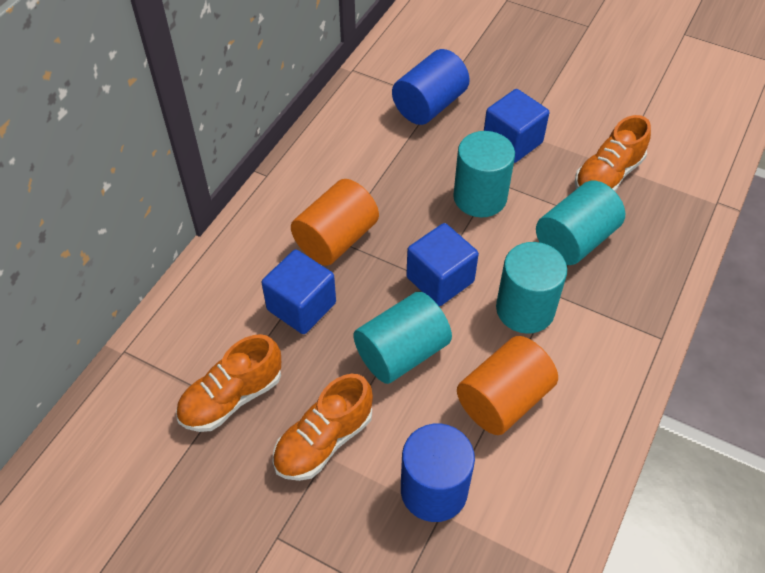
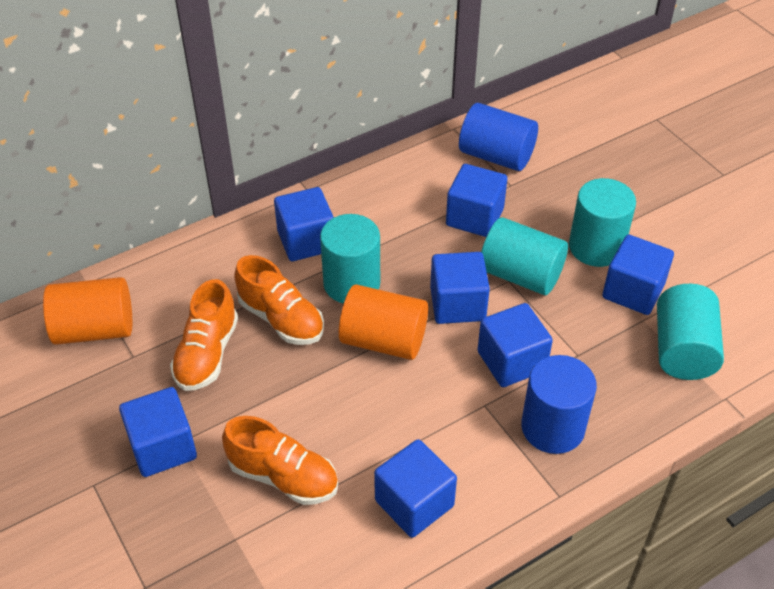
blue cube: [261,249,336,334] [406,223,479,306] [484,89,549,163] = 3 -> [119,387,197,477] [274,187,334,261] [374,439,457,538] [430,252,490,324] [446,164,507,237] [478,303,553,387] [602,235,674,315] = 7

